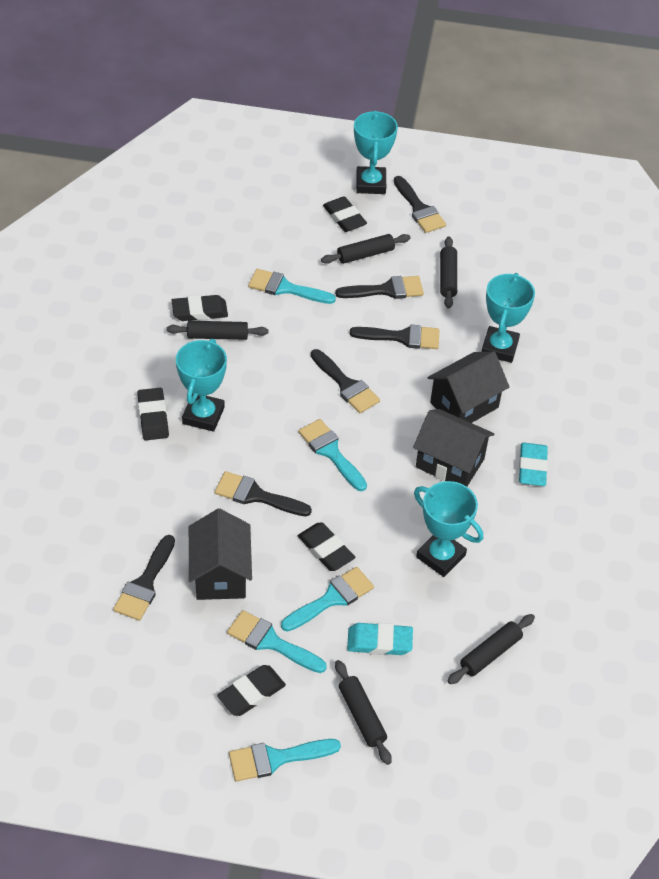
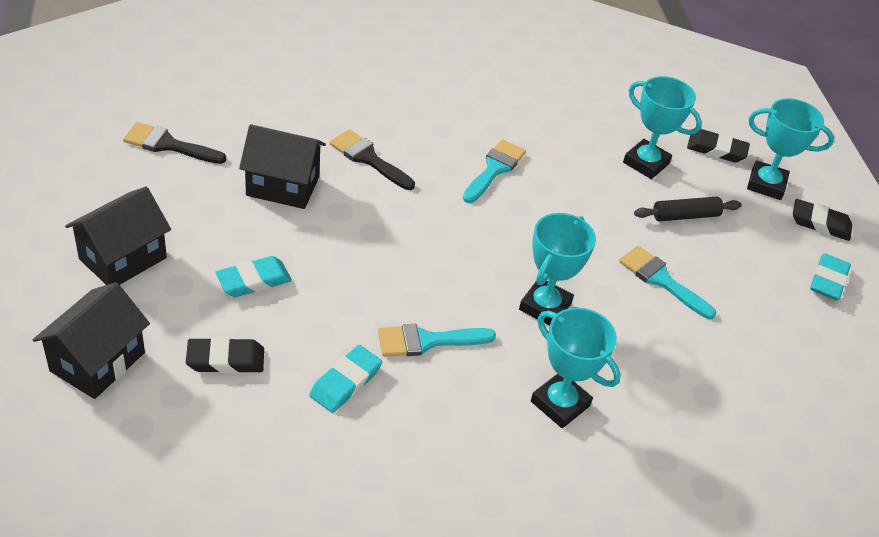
black brush: [113,535,175,621] [215,471,312,516] [311,349,380,413] [335,276,424,299] [350,325,439,349] [394,176,446,233] = 6 -> [123,122,226,164] [329,129,415,190] = 2
black eraser: [137,388,169,440] [171,295,228,321] [217,665,286,716] [298,522,355,571] [323,196,367,232] = 5 -> [186,337,264,374] [687,129,750,163] [793,199,852,241] = 3
black rolling pin: [166,321,268,340] [321,234,411,264] [335,660,392,765] [440,236,457,309] [448,614,535,684] = 5 -> [634,197,742,221] = 1
turquoise brush: [227,610,327,673] [229,739,341,781] [248,269,336,304] [281,567,374,632] [298,419,367,491] = 5 -> [378,324,496,357] [463,139,526,203] [619,246,716,319] = 3
turquoise eraser: [347,623,413,655] [519,443,548,486] = 2 -> [216,256,292,297] [309,345,382,413] [810,253,851,300] = 3

